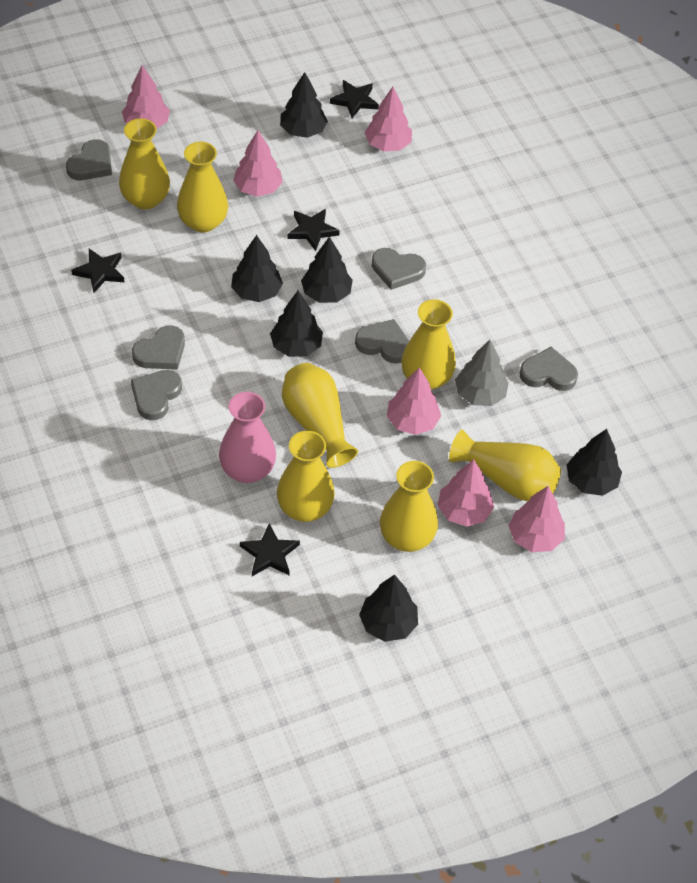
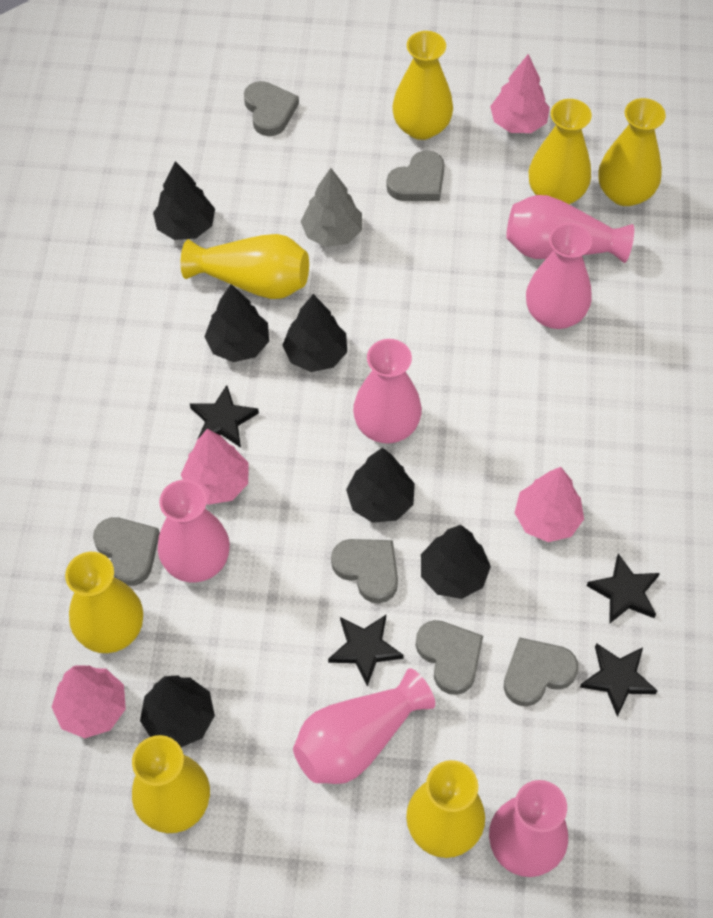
pink tree: [122,65,170,129] [233,130,283,196] [365,87,412,151] [387,367,441,435] [438,459,494,527] [508,486,565,552] = 6 -> [52,665,126,738] [181,429,249,505] [490,54,550,133] [515,467,584,542] = 4
pink vase: [219,392,276,483] = 1 -> [158,480,230,582] [293,668,435,784] [353,339,422,443] [489,780,568,877] [506,195,634,263] [526,223,592,329] = 6

